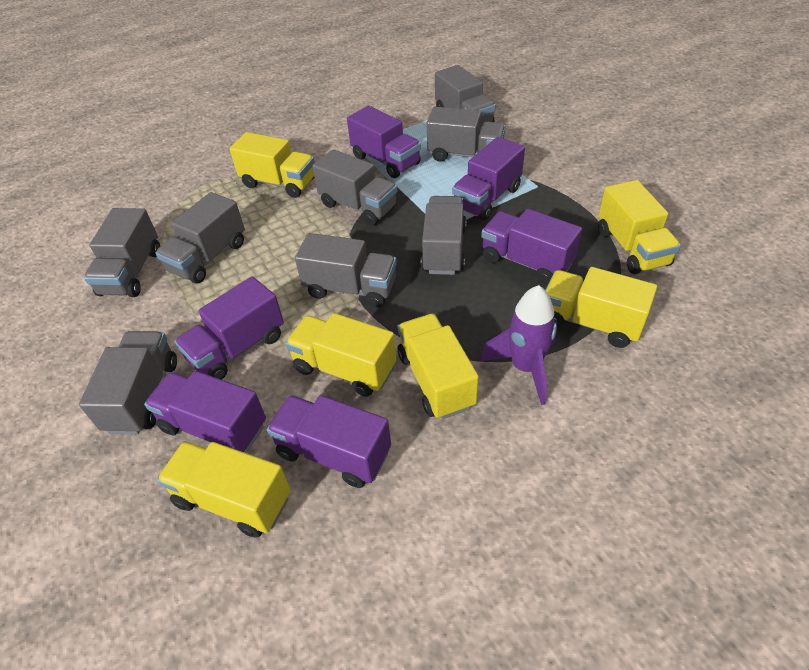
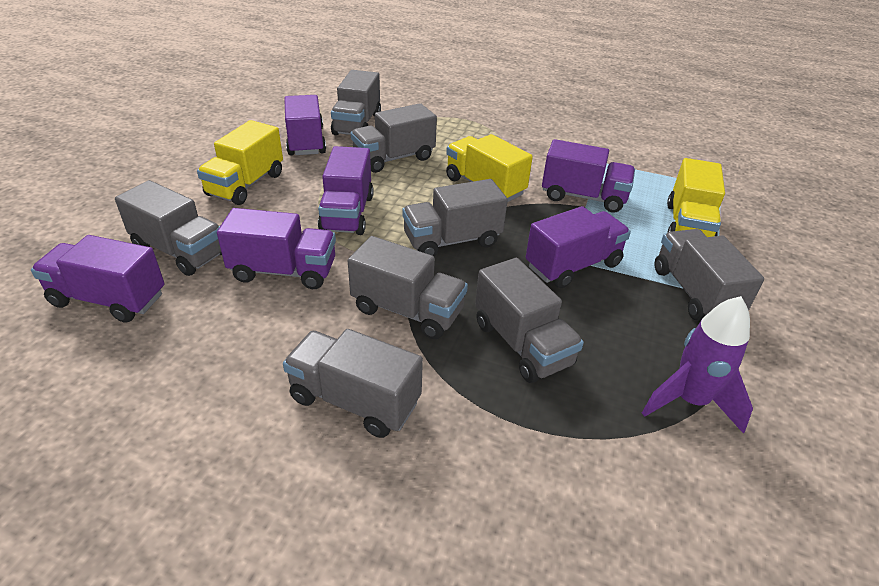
yellow truck: [157,441,291,538] [229,132,315,198] [285,313,397,397] [397,314,479,419] [546,267,657,348] [598,180,681,274] = 6 -> [197,120,283,205] [446,134,533,202] [667,158,725,237] = 3

